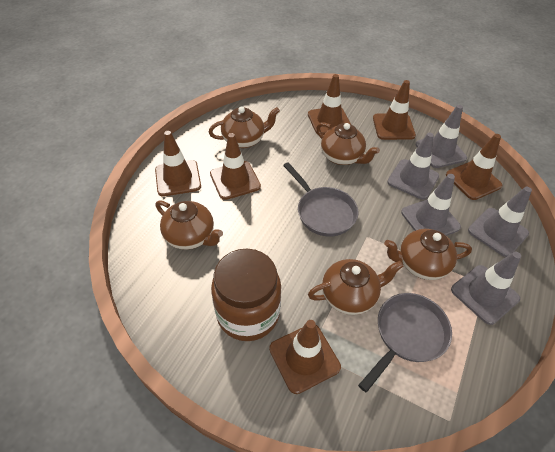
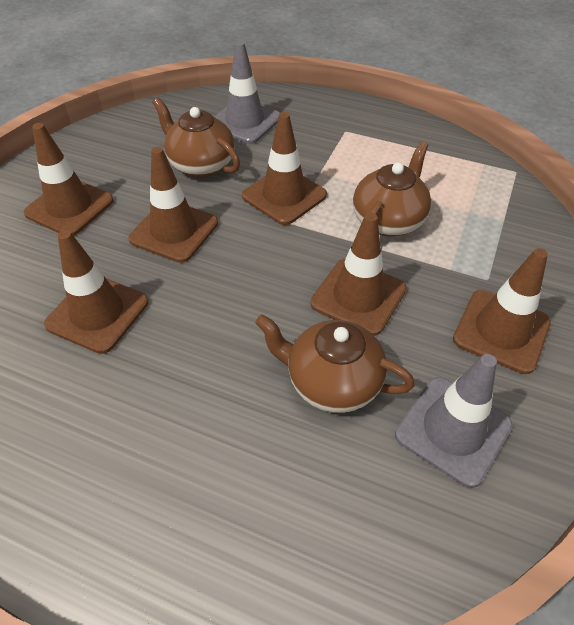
brown jar: [211,249,281,341] = 1 -> none = 0
brown teapot: [156,200,223,250] [209,106,280,148] [308,259,404,315] [316,122,380,165] [384,229,472,280] = 5 -> [152,97,240,178] [255,314,415,413] [353,142,431,236] = 3
grey pan: [283,162,359,237] [358,293,452,392] = 2 -> none = 0
grey traffic cone: [387,132,439,200] [401,174,461,236] [416,105,467,168] [451,252,521,325] [468,187,532,257] = 5 -> [214,41,280,144] [395,354,513,488] = 2

